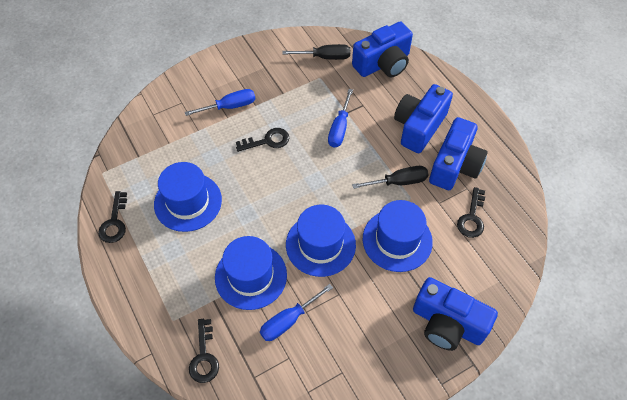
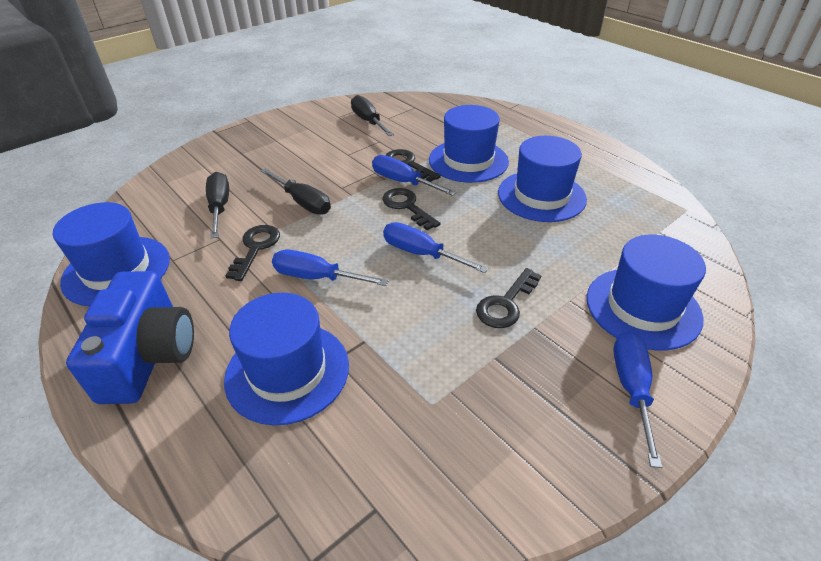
black screwdriver: [282,44,350,60] [352,166,428,189] = 2 -> [206,172,229,238] [261,168,331,215] [351,95,394,136] = 3
blue camera: [352,21,413,77] [394,84,453,153] [413,277,498,351] [429,117,488,190] = 4 -> [66,271,194,404] = 1
blue hat: [154,162,222,232] [215,236,287,310] [286,205,356,277] [363,200,433,272] = 4 -> [53,202,170,307] [224,293,349,425] [429,105,509,183] [498,136,587,222] [587,235,706,350] = 5
blue screwdriver: [185,89,255,116] [260,284,333,341] [328,89,353,148] = 3 -> [272,250,389,286] [372,155,456,196] [383,222,489,273] [613,332,662,468] = 4

